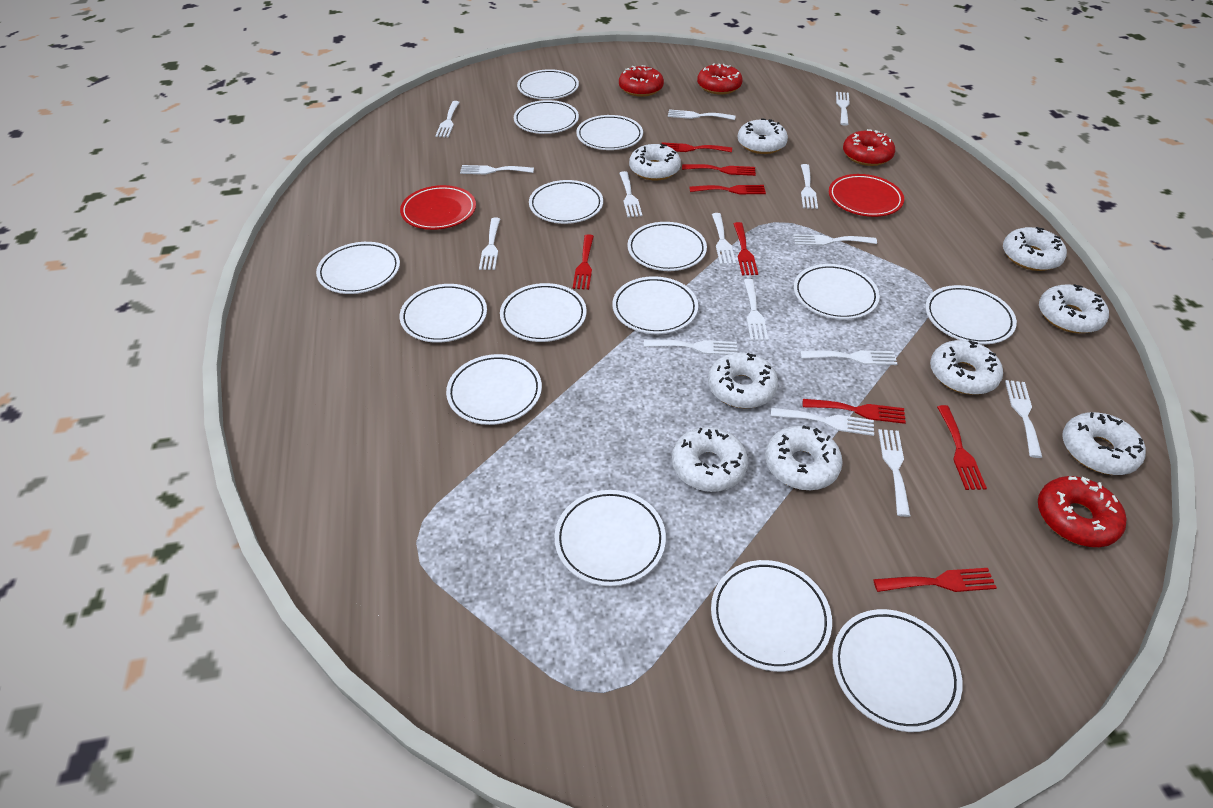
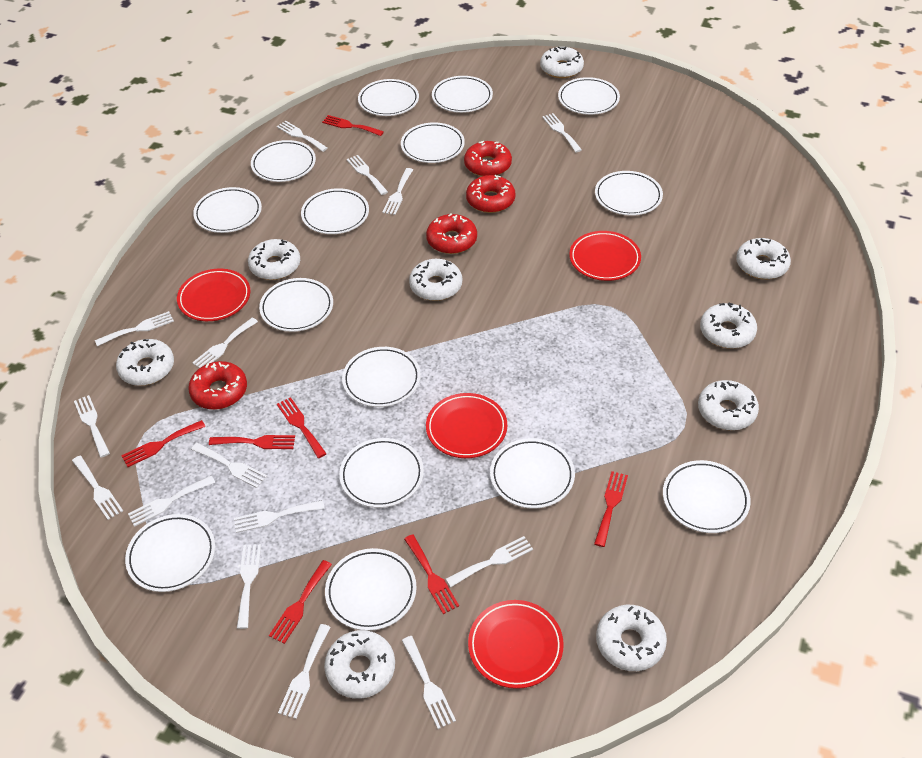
red fork: [573,234,594,290] [662,142,732,152] [682,164,756,176] [689,185,766,194] [733,222,758,275] [803,399,906,424] [873,568,997,592] [937,405,987,490] = 8 -> [121,420,206,467] [209,435,295,449] [269,560,332,644] [277,397,327,458] [322,115,384,136] [404,534,459,614] [594,471,628,547] = 7
red plate: [400,185,476,230] [829,174,904,217] = 2 -> [177,269,250,321] [426,393,507,458] [468,600,564,689] [569,231,641,281] = 4

